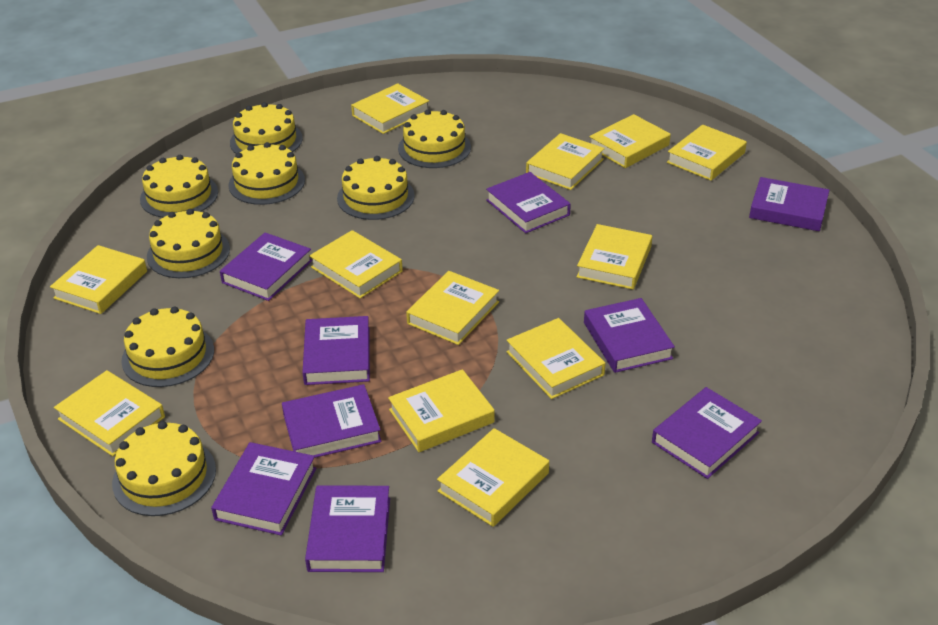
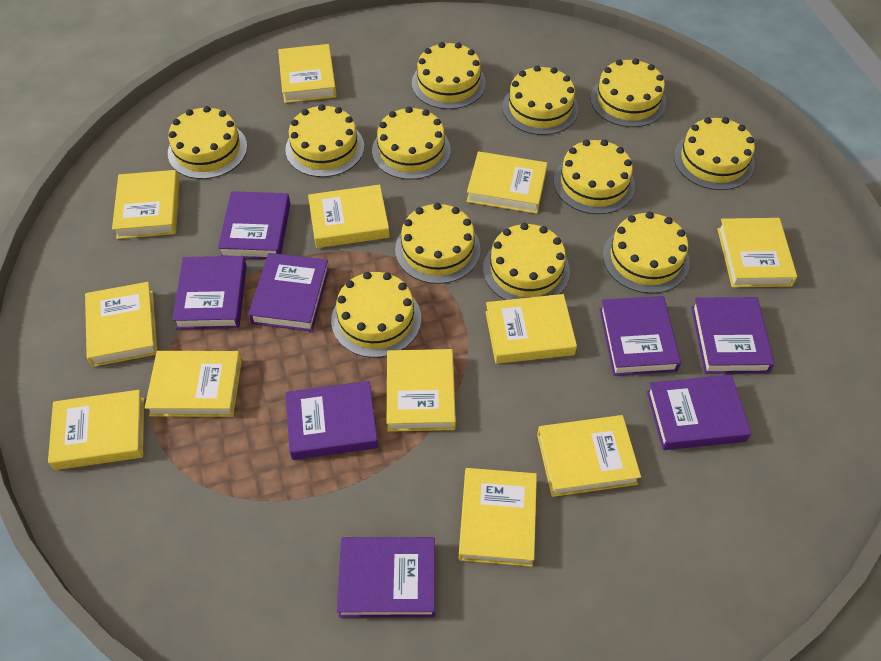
purple book: [211,442,316,536] [220,232,312,301] [282,384,381,458] [302,316,370,385] [305,485,390,572] [486,172,571,233] [584,298,675,373] [652,387,762,479] [749,177,829,231] = 9 -> [172,256,247,329] [218,191,290,259] [248,253,329,332] [285,381,378,460] [337,537,435,618] [600,296,681,376] [647,375,751,450] [691,297,775,374] = 8
yellow cake: [112,421,216,516] [121,306,214,387] [140,155,218,218] [147,209,230,278] [229,142,305,205] [230,102,303,154] [337,156,415,220] [398,110,471,168] = 8 -> [168,106,247,179] [285,104,364,177] [331,272,421,358] [372,107,451,180] [395,203,481,284] [412,42,486,109] [483,223,570,300] [502,65,578,135] [554,139,635,214] [590,58,666,127] [603,212,690,293] [674,117,755,190] = 12

